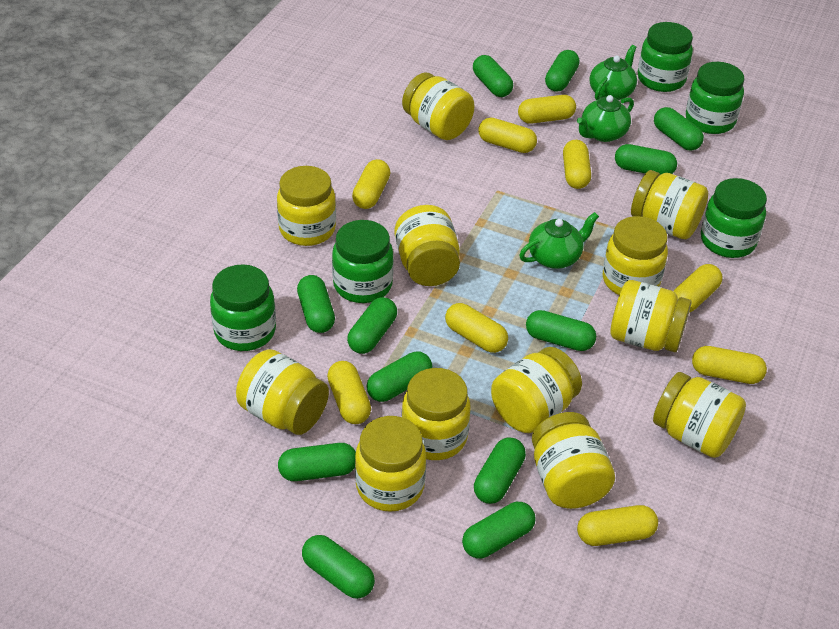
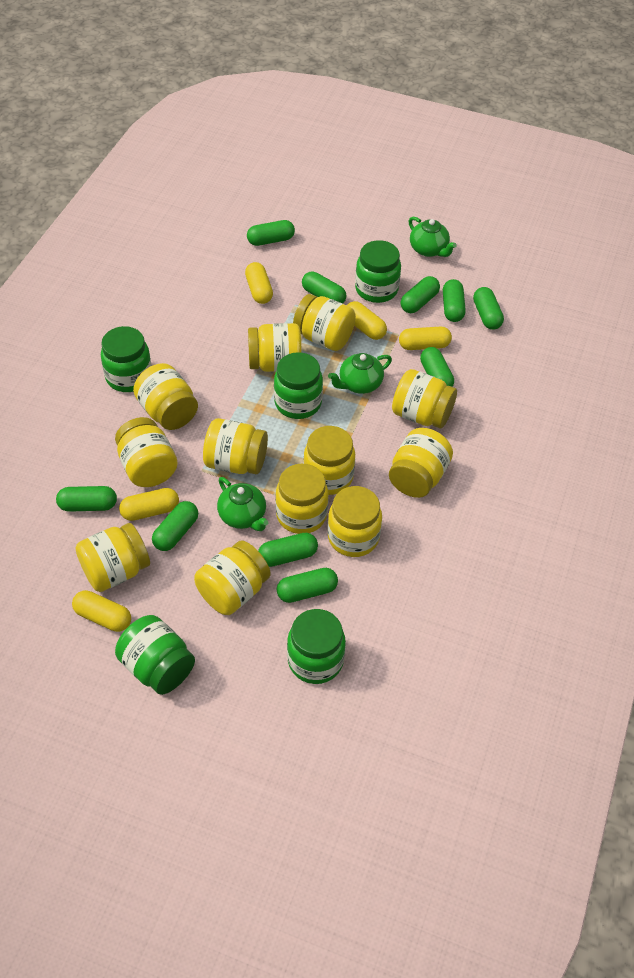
green capsule: [278,443,356,481] [297,275,335,333] [302,535,375,599] [347,297,397,354] [366,352,432,402] [462,502,536,559] [473,55,513,97] [474,437,526,504] [526,310,596,351] [545,50,580,92] [615,144,677,174] [654,107,704,151] = 12 -> [56,486,117,512] [152,501,198,551] [247,220,295,246] [258,533,318,567] [276,568,338,603] [302,271,346,303] [401,276,440,313] [420,347,454,387] [443,279,466,322] [473,287,504,330] = 10
yellow capsule: [327,361,371,424] [352,159,390,209] [445,303,508,353] [478,118,537,153] [518,95,576,124] [563,140,591,189] [577,505,658,546] [673,264,723,312] [692,346,767,384] = 9 -> [72,590,131,632] [119,488,179,521] [245,262,273,304] [347,301,387,340] [399,327,452,350] = 5

